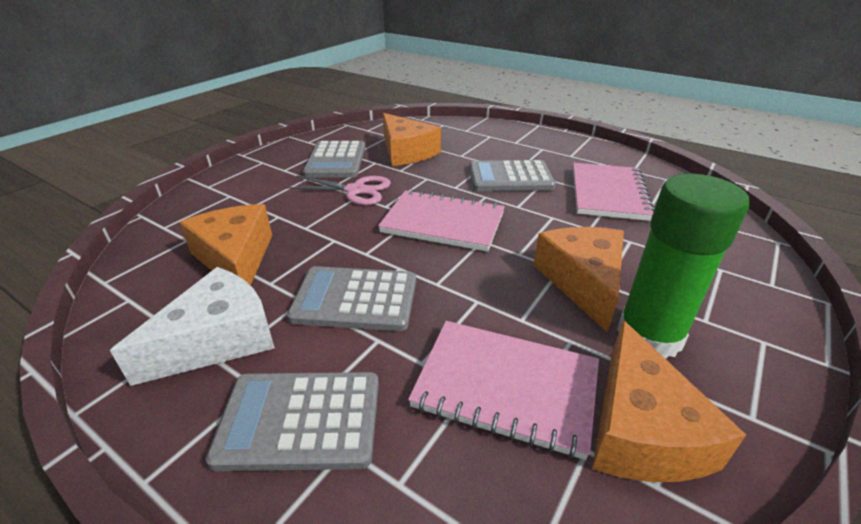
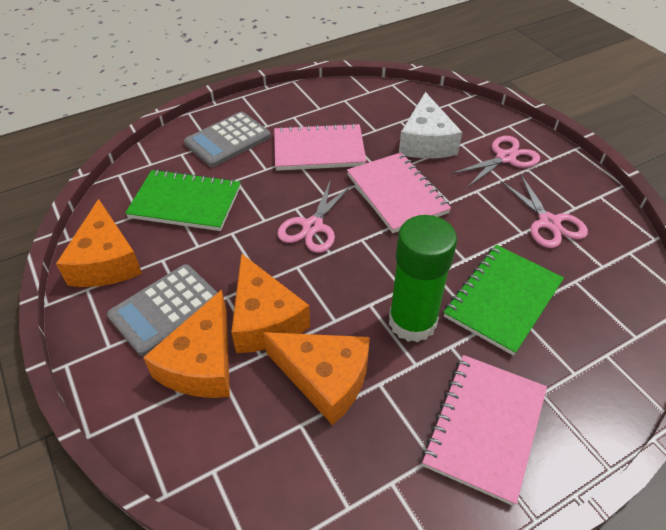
green notebook: none = 0 -> [125,169,241,231] [444,245,564,356] = 2
grey calculator: [205,372,379,471] [287,266,416,331] [303,141,365,178] [469,160,556,191] = 4 -> [107,264,217,356] [184,112,271,167] = 2
pink scissors: [286,175,391,205] = 1 -> [277,179,352,253] [451,136,540,188] [501,175,588,248] = 3

